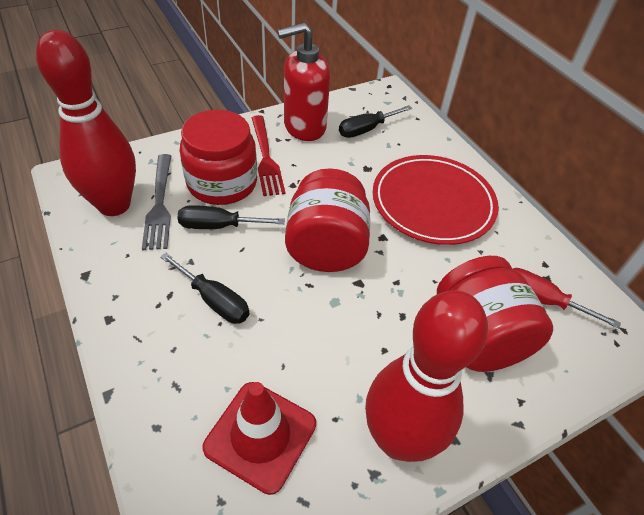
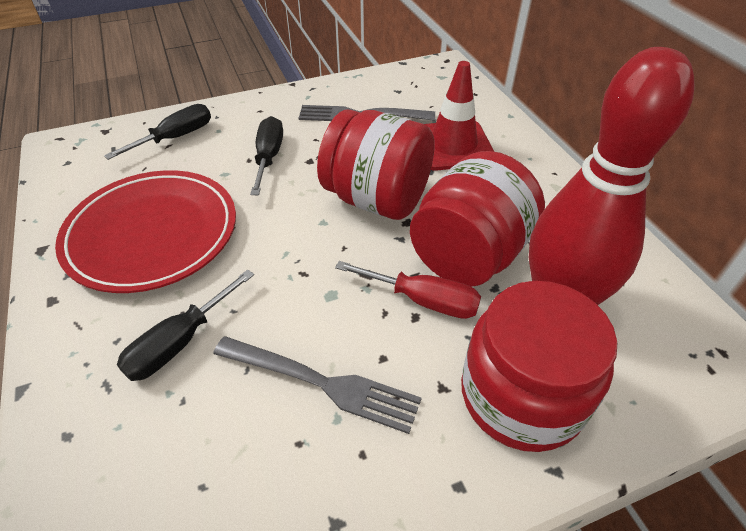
grey fork: [142,154,171,250] = 1 -> [213,336,421,434] [299,105,435,121] = 2
red bowling pin: [36,30,136,216] [365,290,488,462] = 2 -> [529,47,695,305] = 1
red fork: [252,115,285,196] = 1 -> none = 0
red soap dispenser: [277,23,330,141] = 1 -> none = 0

